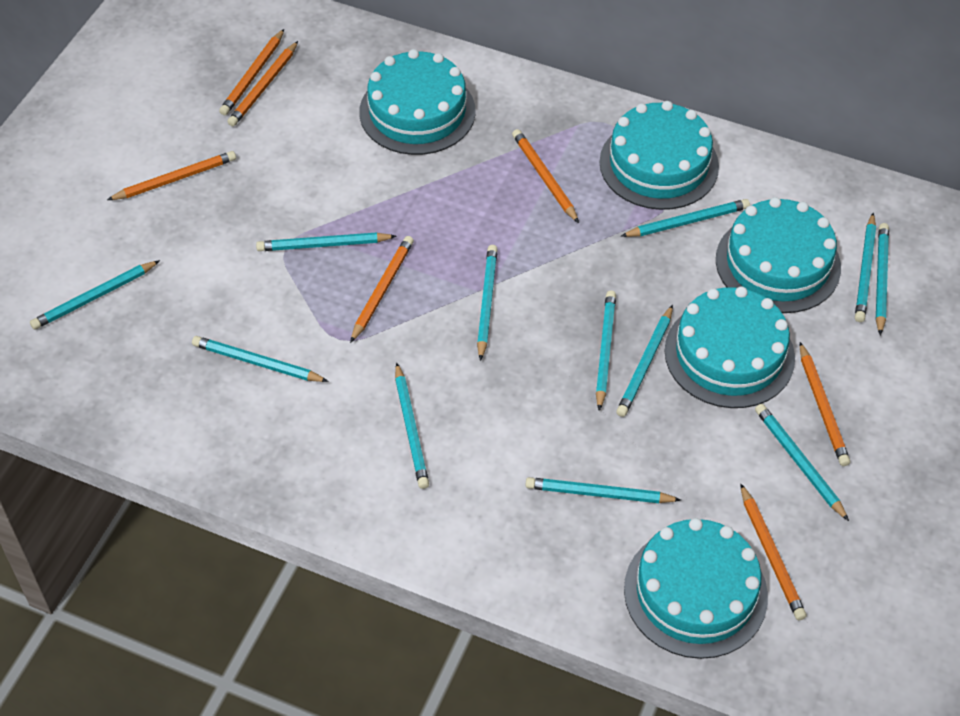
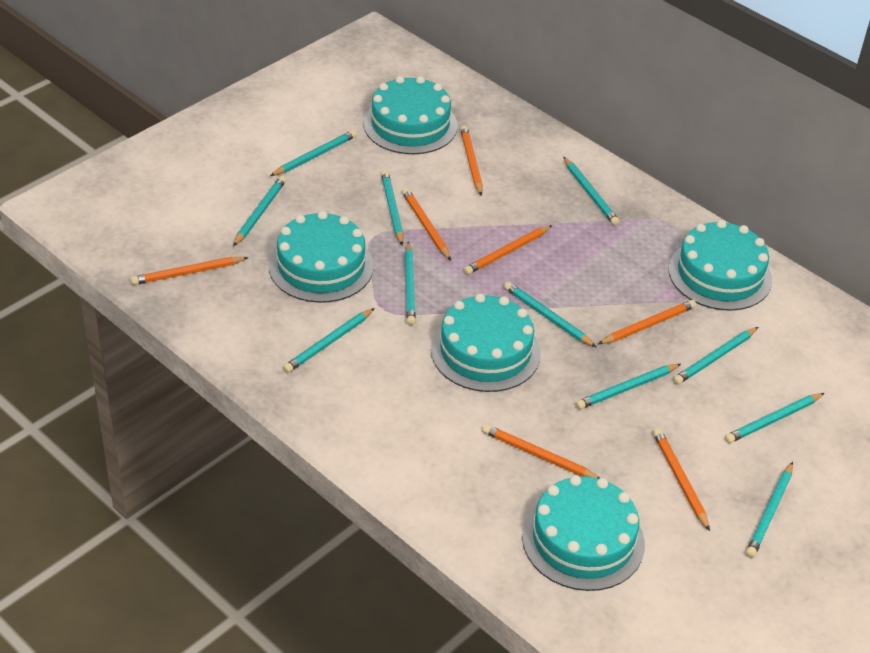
turquoise pencil: [30,260,160,330] [192,336,329,382] [256,232,397,251] [395,362,429,489] [477,245,498,361] [525,477,681,503] [596,291,616,411] [616,305,673,417] [621,199,750,237] [755,404,849,521] [855,213,876,322] [876,223,889,336] = 12 -> [233,176,286,246] [270,130,357,176] [283,308,375,373] [381,170,404,245] [405,241,416,325] [504,282,597,348] [563,157,619,226] [576,364,681,409] [673,327,758,385] [725,393,824,443] [746,462,793,558] = 11

